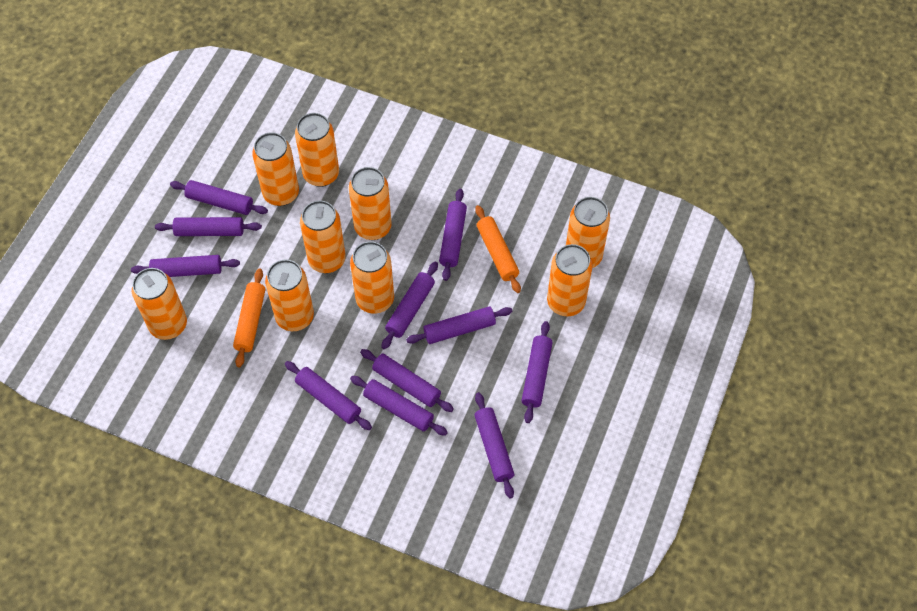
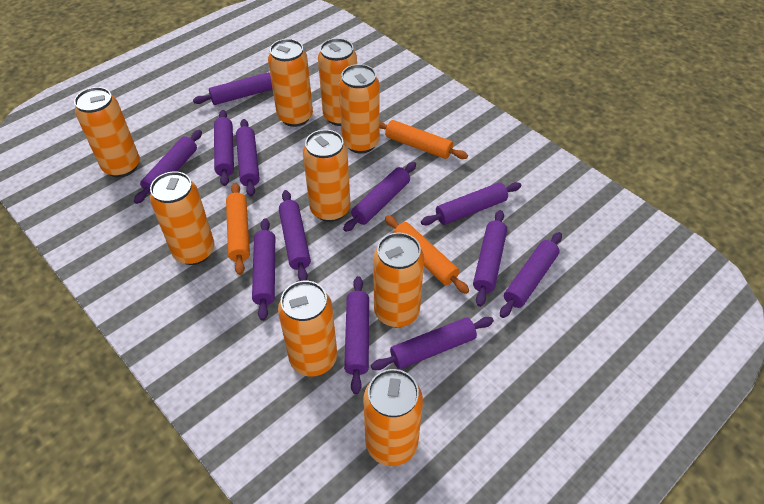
orange rolling pin: [233,268,265,368] [475,205,521,293] = 2 -> [226,183,250,275] [380,120,468,159] [385,215,469,294] = 3
purple rolling pin: [131,255,240,277] [155,217,262,236] [170,180,268,215] [285,361,372,430] [350,376,448,436] [360,349,454,412] [381,262,438,349] [406,307,512,344] [439,189,467,281] [474,392,514,499] [521,321,553,423] = 11 -> [134,130,202,204] [193,72,273,105] [214,110,234,186] [236,119,260,196] [252,218,275,321] [279,190,311,281] [343,162,416,232] [344,276,369,394] [371,317,494,370] [421,182,521,225] [473,210,507,307] [500,232,562,318] = 12

